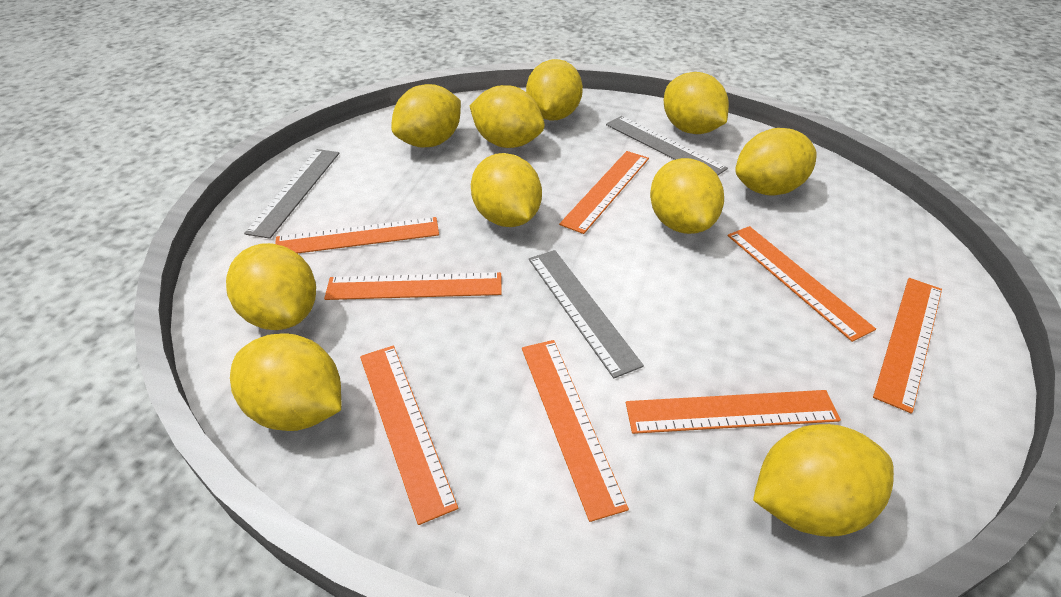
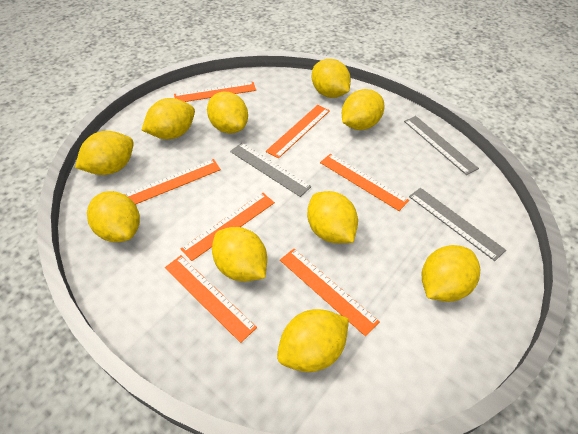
orange ruler: [275,217,439,254] [324,272,502,300] [360,345,458,525] [522,340,629,522] [559,151,649,234] [626,390,841,434] [728,226,876,342] [873,278,942,414] = 8 -> [124,159,221,204] [165,255,257,343] [174,82,256,102] [180,193,275,261] [266,105,330,159] [280,249,380,336] [320,154,409,211] = 7

